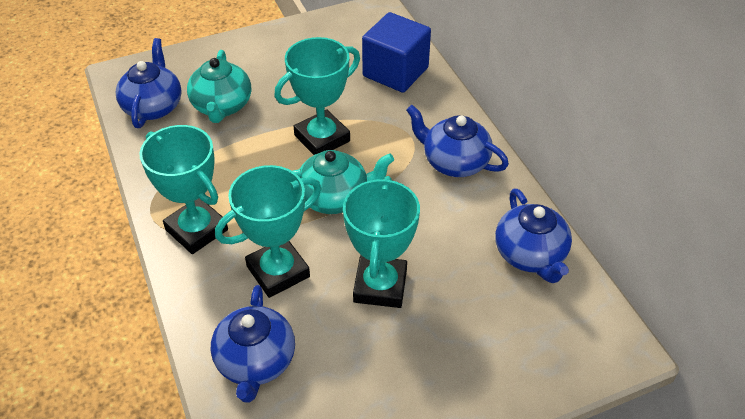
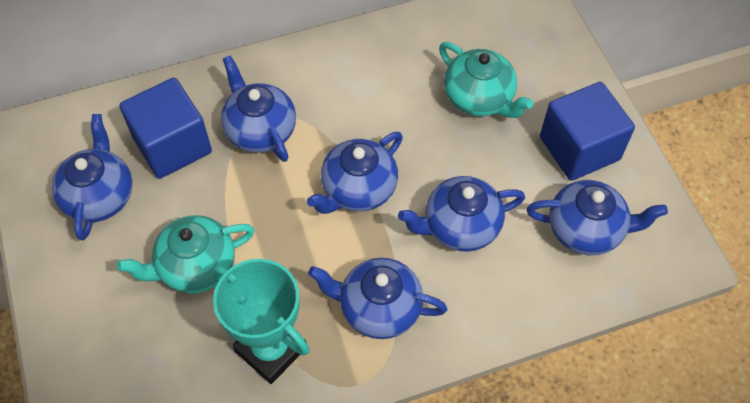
blue cube: [362,12,431,93] = 1 -> [119,78,212,179] [540,82,635,181] = 2
blue teapot: [116,38,182,128] [211,285,295,402] [406,105,509,177] [495,188,572,283] = 4 -> [52,114,133,240] [221,55,296,162] [307,132,403,214] [308,258,448,339] [398,176,525,252] [527,180,668,255] = 6
turquoise trophy: [140,125,228,254] [215,165,321,298] [274,37,360,155] [343,176,420,308] = 4 -> [212,259,310,384] = 1

